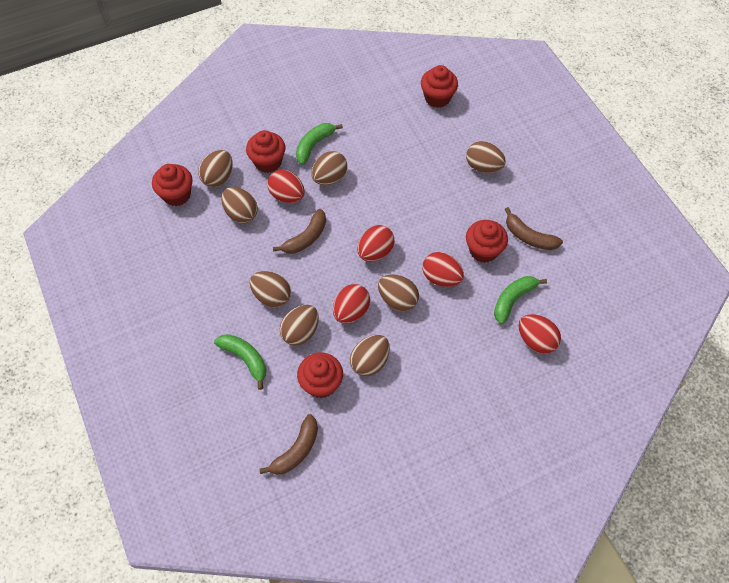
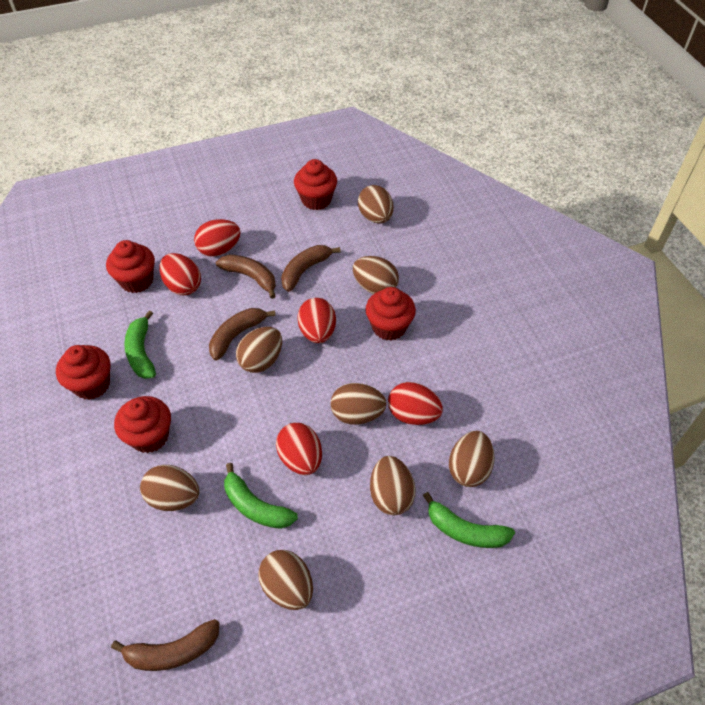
brown banana: [259,414,318,475] [273,209,326,254] [505,207,563,250] = 3 -> [111,619,219,671] [209,308,276,360] [216,255,276,299] [281,245,341,292] = 4

